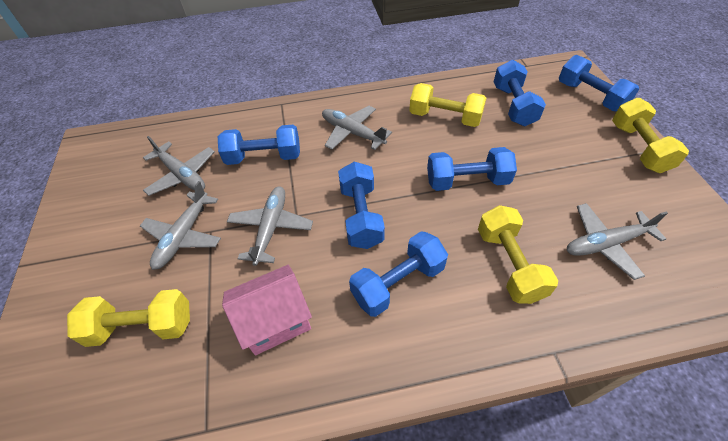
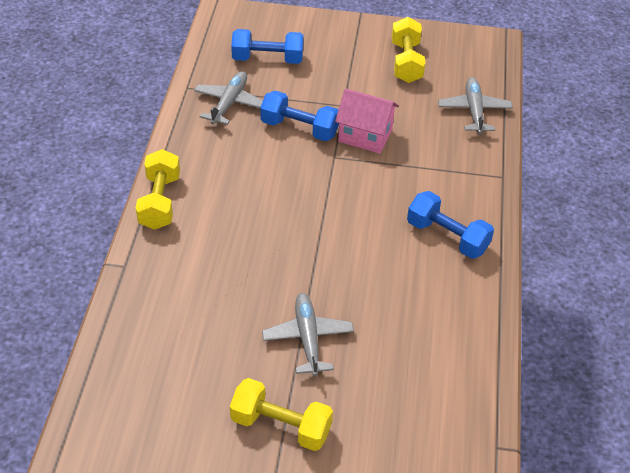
blue dumbbell: [217,125,300,165] [338,162,385,249] [349,231,448,317] [427,147,517,191] [494,60,546,126] [559,55,639,112] = 6 -> [231,29,304,64] [260,91,339,141] [407,191,494,259] = 3
grey plane: [140,181,221,270] [143,136,215,196] [227,186,313,266] [322,106,392,150] [567,203,668,280] = 5 -> [194,71,263,125] [262,293,354,377] [438,77,513,134] = 3
yellow dumbbell: [67,289,190,347] [409,83,486,127] [478,205,558,304] [612,98,689,173] = 4 -> [135,149,180,230] [230,378,333,451] [392,17,425,83] = 3

